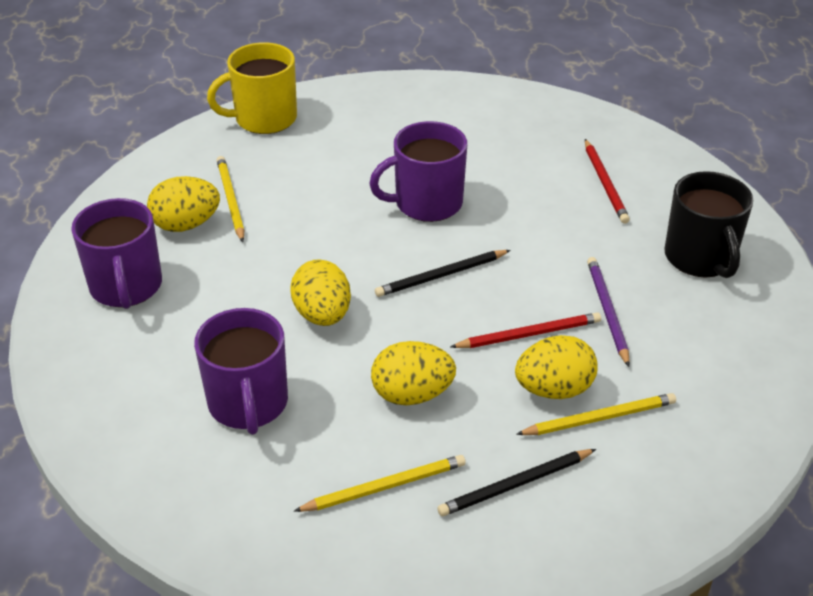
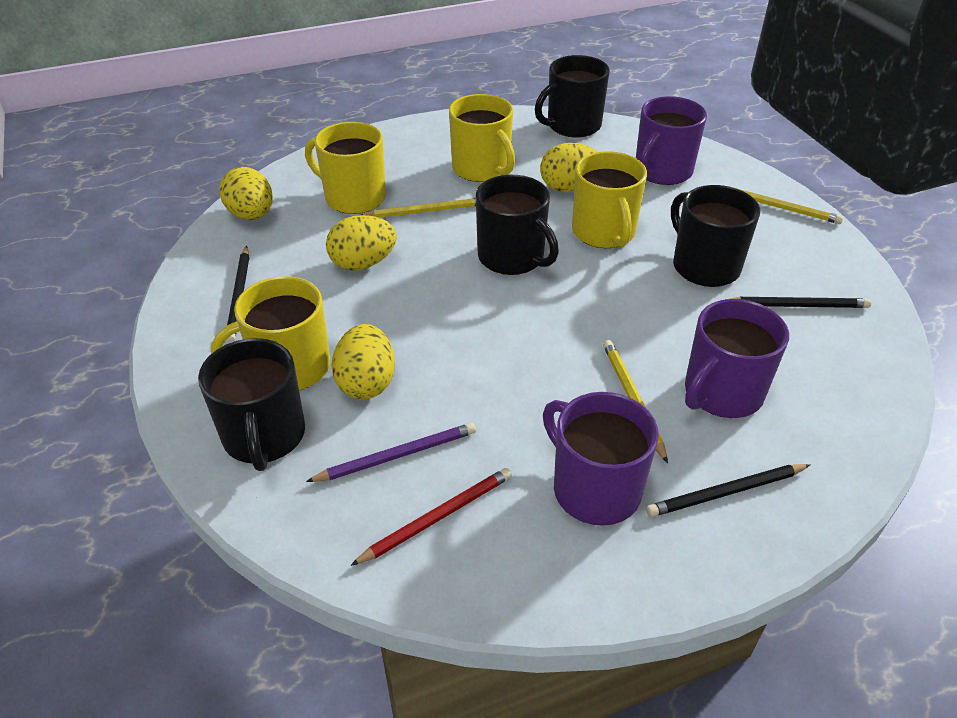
black mug: [664,171,753,278] = 1 -> [198,338,305,471] [476,175,559,275] [535,55,610,137] [671,185,760,287] = 4
black pencil: [375,250,511,297] [437,449,596,516] = 2 -> [226,246,249,342] [646,464,810,517] [725,297,871,308] = 3
red pencil: [450,312,601,348] [585,139,630,224] = 2 -> [351,468,512,566] = 1
yellow mug: [207,42,297,134] = 1 -> [211,276,330,390] [305,122,386,214] [449,94,515,182] [572,151,647,248] = 4

